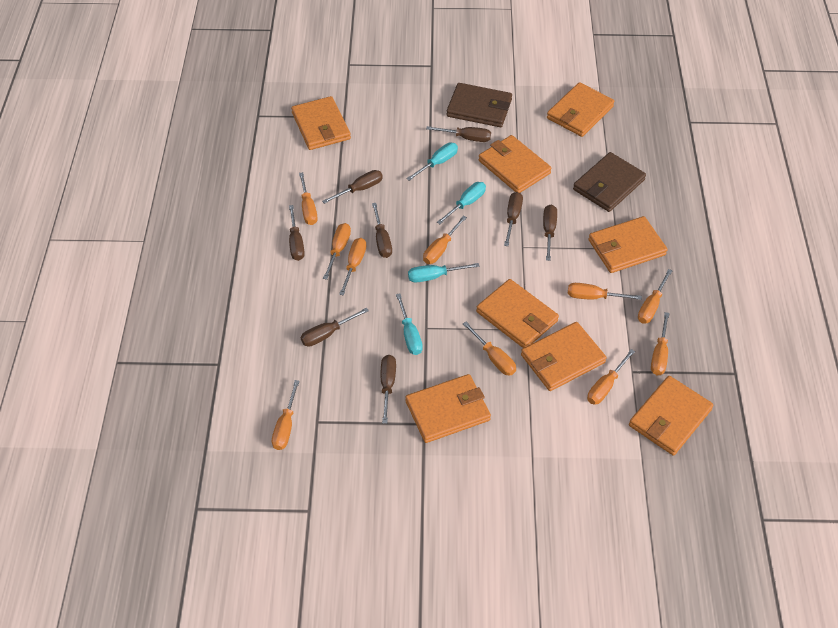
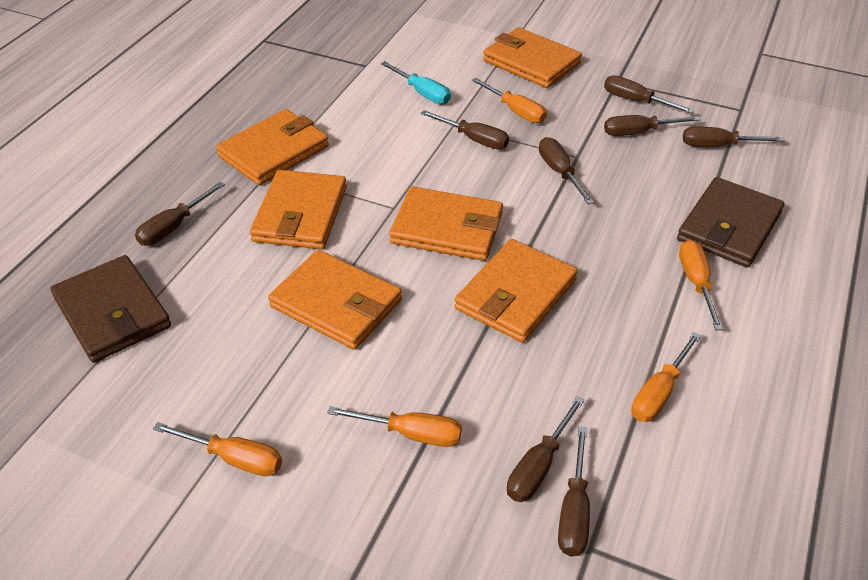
orange screwdriver: [272,380,299,450] [299,172,318,225] [323,223,351,280] [339,238,366,296] [423,215,467,264] [463,322,516,376] [568,283,642,300] [587,349,635,405] [638,269,672,324] [651,312,669,375] = 10 -> [153,422,282,476] [327,406,462,447] [472,78,547,123] [631,332,701,422] [679,240,723,330] = 5
orange wallet: [291,96,351,150] [405,374,491,443] [476,279,559,348] [479,135,552,193] [521,322,607,391] [547,82,614,137] [588,216,668,273] [629,376,713,456] = 8 -> [216,109,329,185] [250,170,347,250] [268,250,402,350] [389,187,503,261] [455,239,578,343] [483,27,582,88] = 6
turquoise screwdriver: [396,293,423,355] [406,143,458,181] [408,263,480,282] [437,182,486,224] = 4 -> [381,61,451,104] = 1

